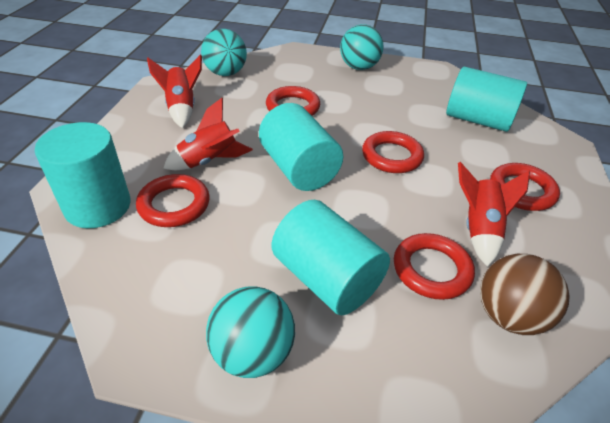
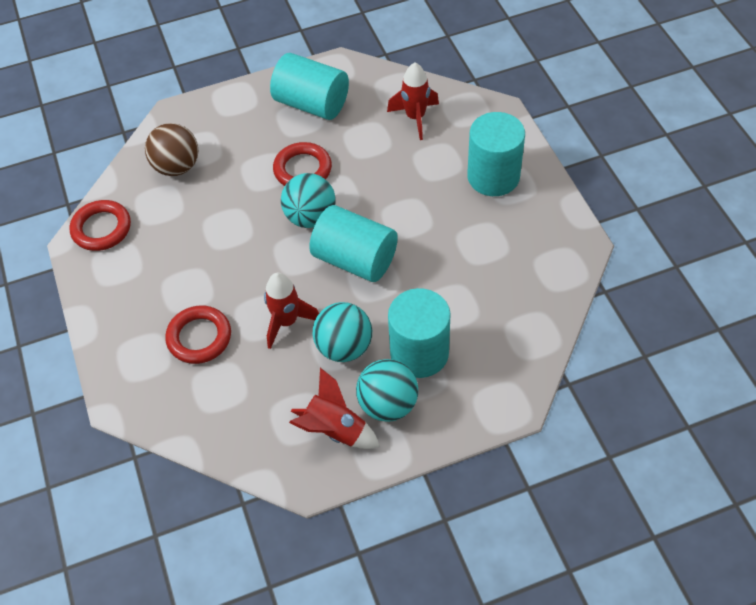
red ring: [136,174,210,227] [266,86,320,116] [362,131,424,173] [394,233,475,300] [490,163,560,211] = 5 -> [70,200,131,251] [165,306,231,364] [273,142,332,186] = 3

